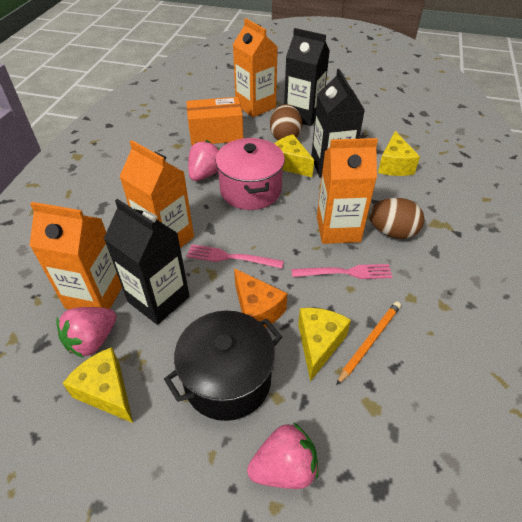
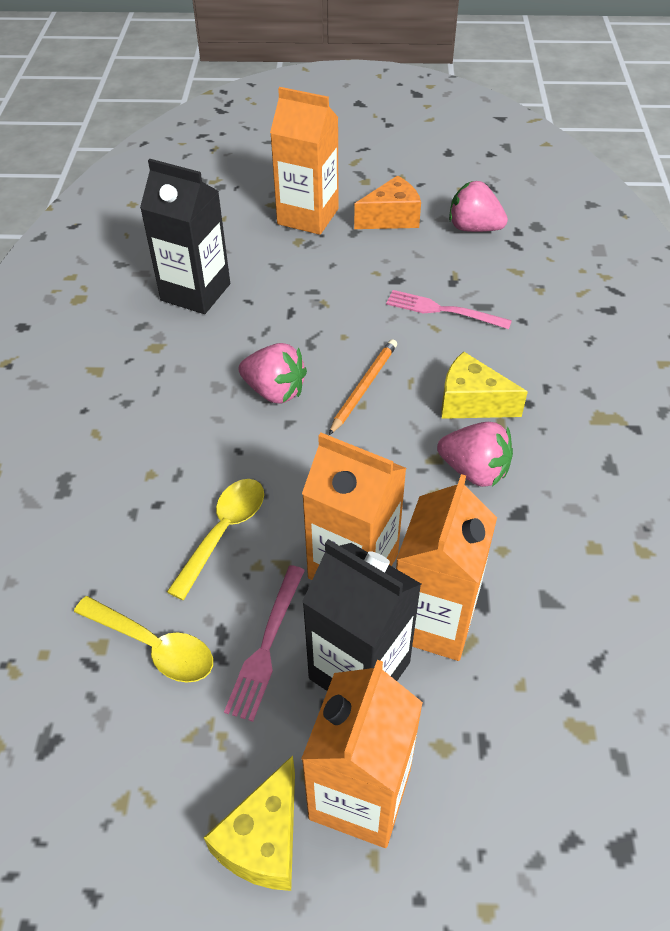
black carton: [104,199,190,325] [284,28,330,126] [311,69,365,178] = 3 -> [140,159,230,314] [302,539,421,691] = 2
black pot: [164,311,282,421] = 1 -> none = 0
brown egg: [270,104,302,140] [369,198,424,239] = 2 -> none = 0
orange box: [186,97,243,145] = 1 -> none = 0
pink pot: [215,138,285,210] = 1 -> none = 0
yellow cheese: [63,347,133,423] [274,134,314,177] [298,308,351,382] [378,131,420,176] = 4 -> [204,755,295,891] [441,351,528,419] = 2
yellow spoon: none = 0 -> [74,596,213,683] [167,479,264,600] = 2

